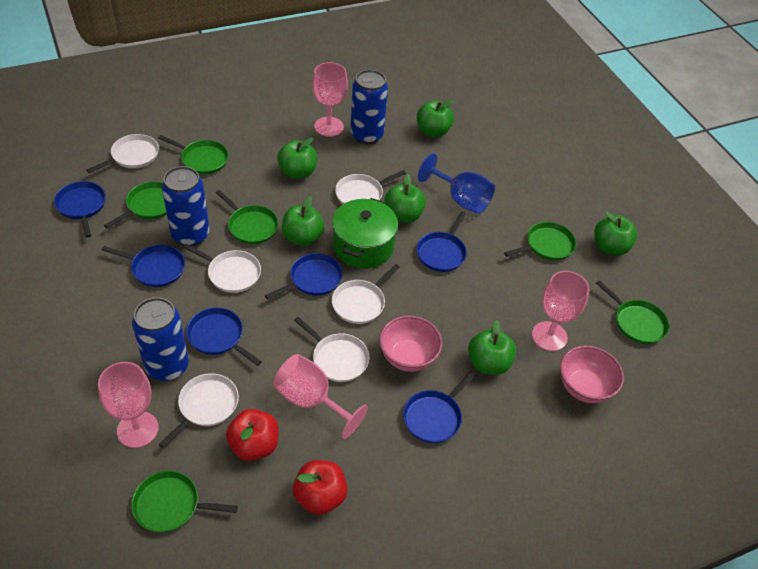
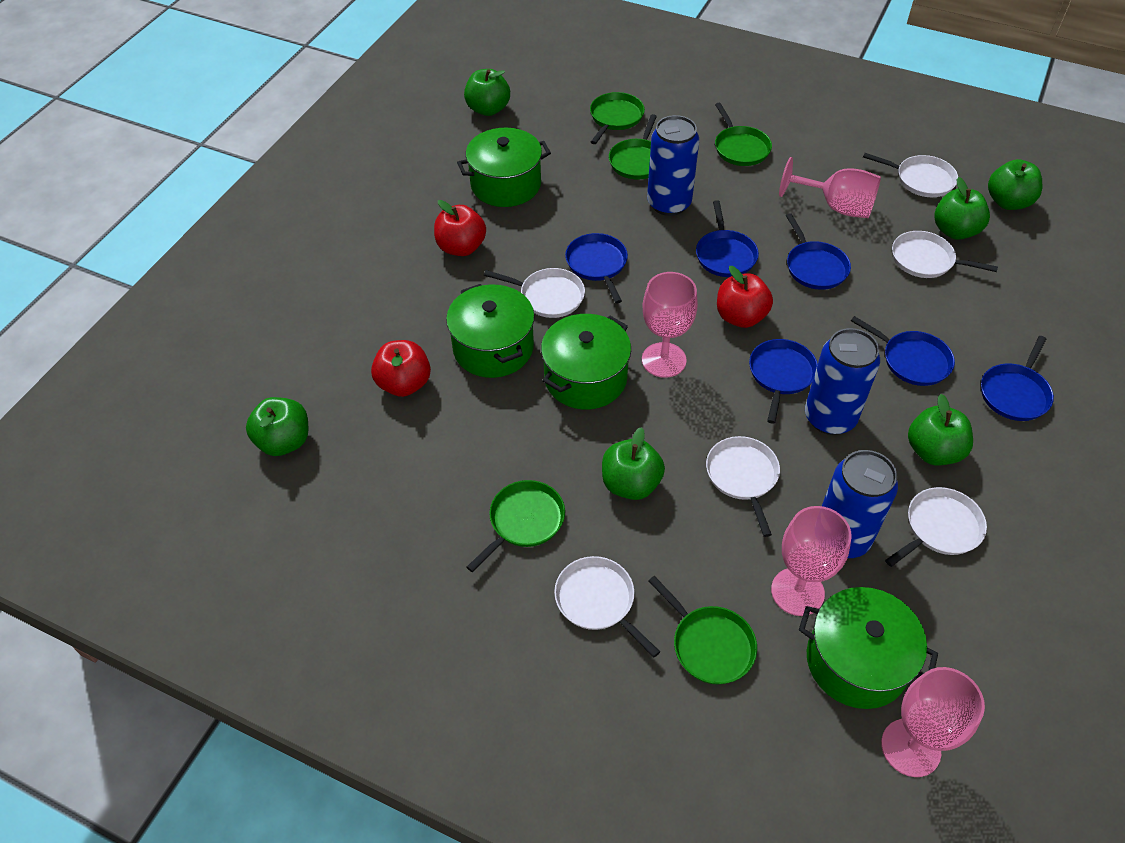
blue goblet: [418,153,495,214] = 1 -> none = 0
green pan: [104,182,167,229] [131,471,238,533] [158,135,229,174] [216,190,279,244] [504,222,576,261] [596,280,669,344] = 6 -> [467,480,565,572] [590,92,645,144] [609,114,657,180] [648,576,757,684] [715,103,772,166] = 5
green pot: [332,198,398,269] = 1 -> [446,284,535,378] [457,128,551,207] [541,314,631,410] [799,587,938,709] = 4
pink bowl: [379,315,443,372] [560,345,624,403] = 2 -> none = 0
red apple: [226,409,279,461] [293,460,348,515] = 2 -> [371,340,431,397] [434,200,486,256] [717,266,773,328] = 3

